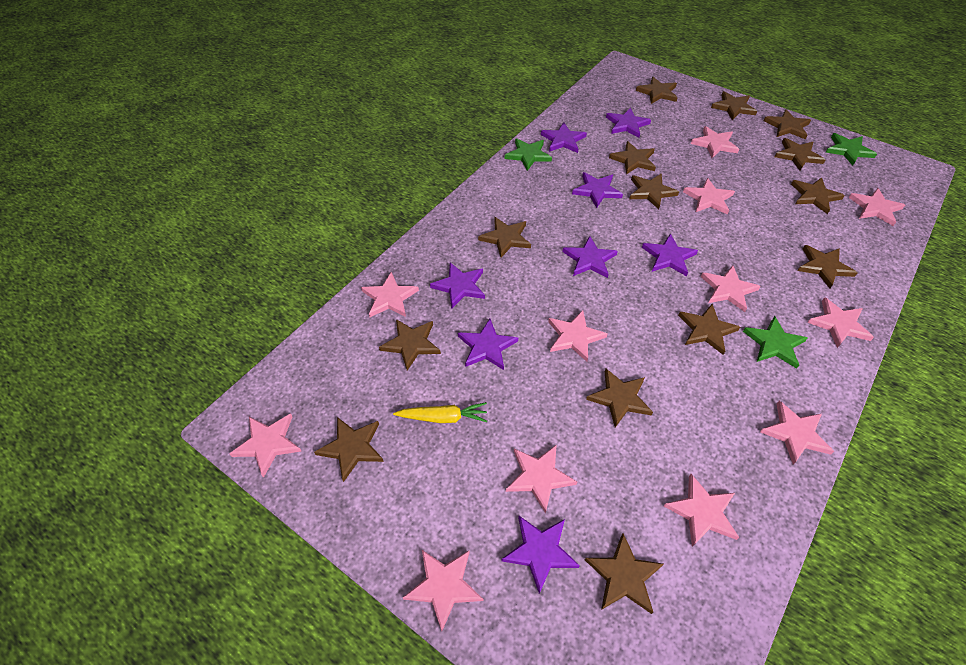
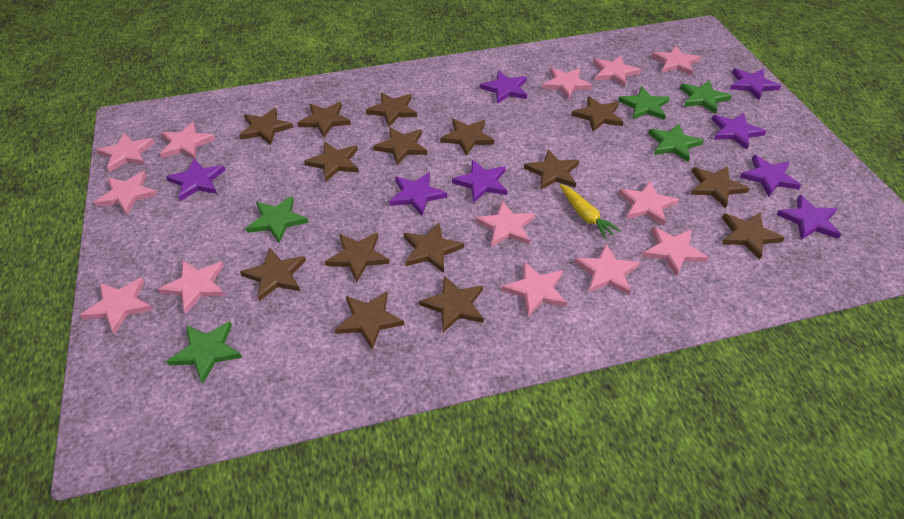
brown star: [314,417,384,482] [379,319,441,370] [478,217,531,258] [585,533,664,614] [586,368,653,427] [609,141,656,175] [629,173,679,210] [636,77,678,104] [678,304,740,355] [711,91,757,120] [764,109,811,139] [775,138,825,171] [791,177,845,214] [797,245,858,288] = 14 -> [239,108,293,145] [240,247,306,301] [298,102,351,137] [304,142,359,182] [325,232,390,282] [335,291,405,350] [366,92,417,127] [373,127,427,165] [404,223,464,273] [419,276,484,333] [440,119,494,156] [524,149,579,190] [571,96,624,132] [691,166,749,208] [722,212,785,260] = 15
green star: [505,138,552,171] [743,316,808,369] [826,133,877,165] = 3 -> [167,321,242,384] [246,196,308,243] [618,87,670,120] [648,123,704,162] [680,80,732,114] = 5
pink star: [229,413,302,478] [361,272,419,317] [403,550,483,631] [506,445,577,514] [548,310,607,362] [664,474,739,547] [683,178,735,215] [691,126,739,158] [701,266,761,312] [760,401,834,464] [807,297,874,348] [849,188,905,226] = 12 -> [80,277,153,335] [94,171,158,215] [96,132,155,172] [158,261,225,314] [160,122,215,159] [475,200,535,247] [502,262,567,317] [542,68,592,99] [574,244,640,295] [593,56,641,87] [618,180,679,226] [643,226,708,277] [652,46,701,76] = 13

